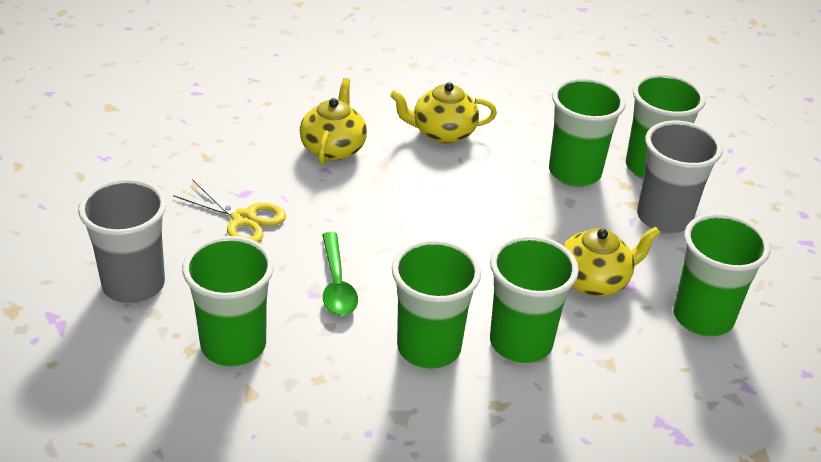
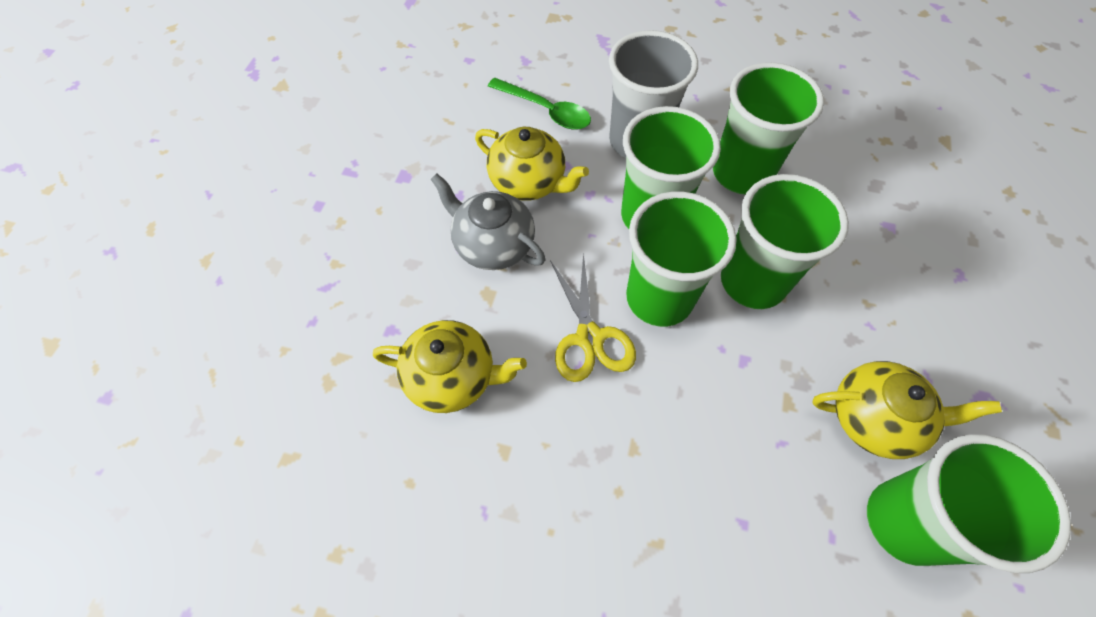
green cup: [182,236,274,367] [392,240,481,369] [490,235,579,363] [549,78,626,187] [626,74,706,179] [673,213,770,337] = 6 -> [621,106,721,229] [626,191,737,327] [713,62,824,195] [721,174,849,309] [867,434,1071,573] = 5
grey cup: [78,179,166,304] [637,121,723,234] = 2 -> [609,30,698,158] = 1
grey teapot: none = 0 -> [430,174,546,270] = 1

